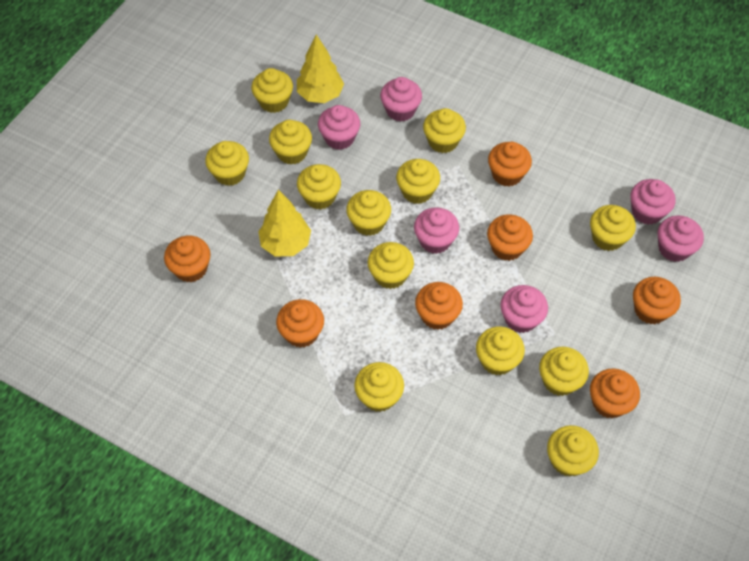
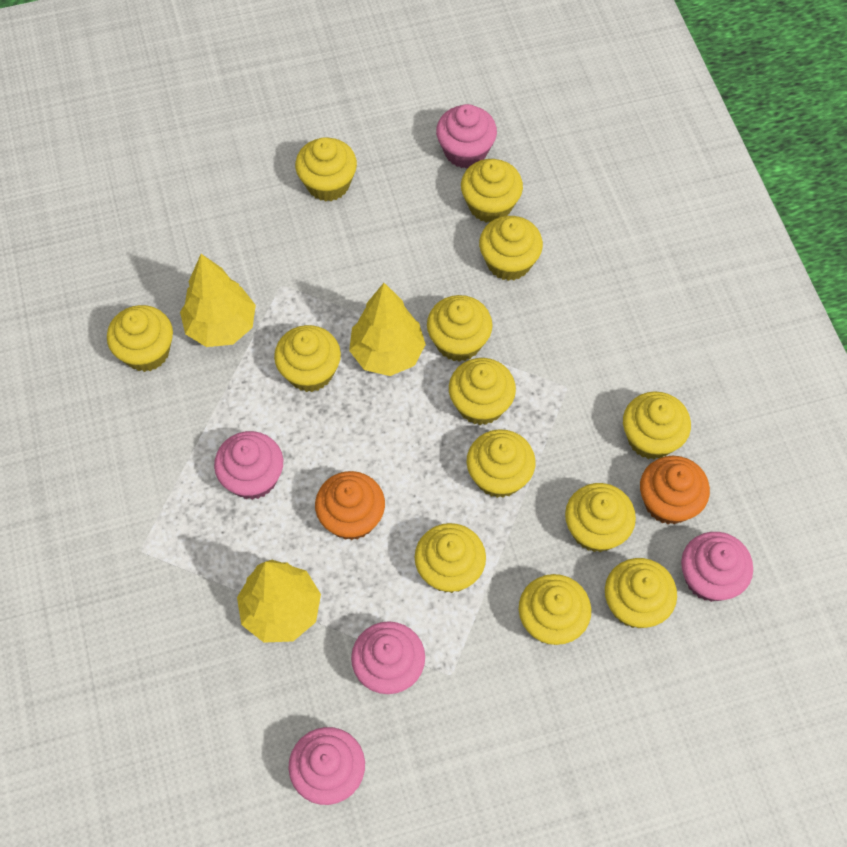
orange cupcake: [164,236,211,282] [276,299,324,348] [415,282,463,330] [487,214,533,261] [488,142,532,186] [590,368,640,418] [633,277,681,324] = 7 -> [315,471,385,540] [640,456,710,524] = 2
pink cupcake: [318,105,360,150] [380,77,422,122] [414,207,459,254] [500,285,548,333] [630,179,675,225] [658,215,704,262] = 6 -> [214,431,283,500] [288,727,365,805] [351,621,425,694] [436,104,497,168] [681,532,753,602] = 5
yellow tree: [258,190,311,257] [297,35,344,103] = 2 -> [180,254,256,347] [237,560,321,643] [349,283,426,376] = 3

